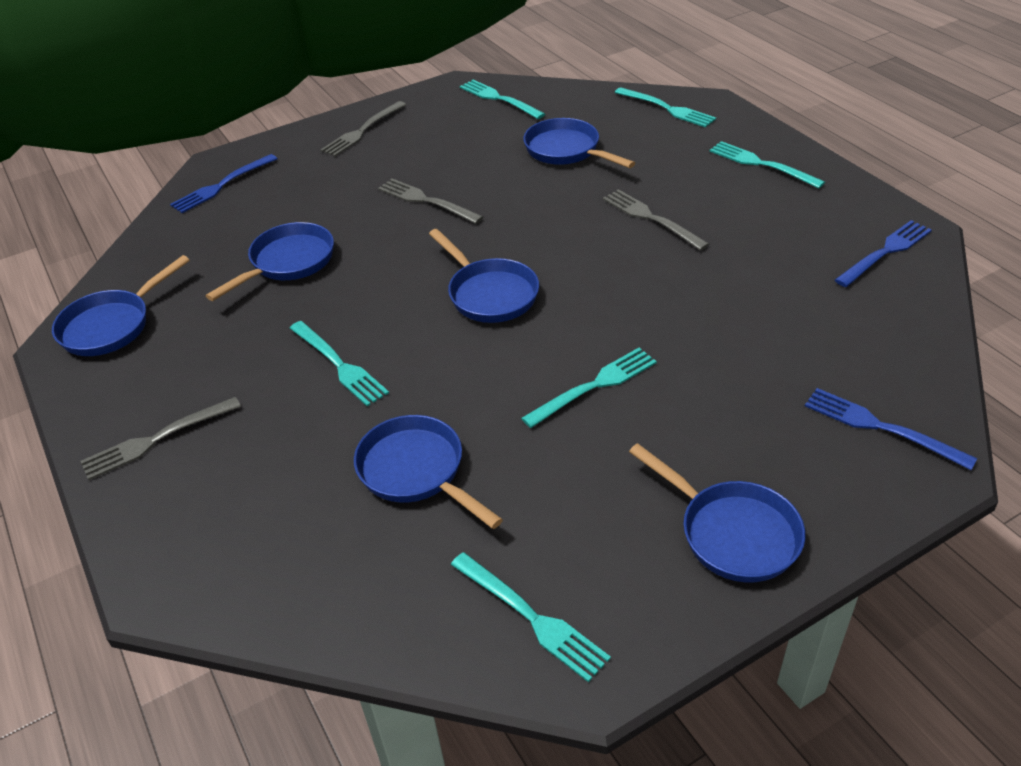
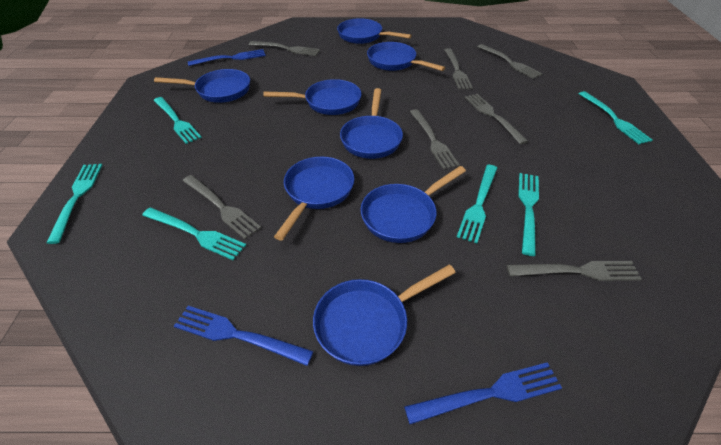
blue pan: [52,255,190,356] [206,222,334,301] [354,415,503,529] [429,229,539,323] [524,118,635,168] [629,443,805,582] = 6 -> [154,69,250,103] [263,79,361,115] [274,157,354,241] [313,264,456,366] [337,18,412,44] [340,88,403,159] [361,166,466,243] [367,42,445,71] = 8
grey fork: [81,397,241,480] [321,101,406,156] [378,179,483,224] [603,189,709,251] = 4 -> [183,175,261,239] [249,41,320,56] [410,109,460,169] [444,48,473,90] [465,94,528,144] [477,44,542,79] [507,261,642,281] = 7

